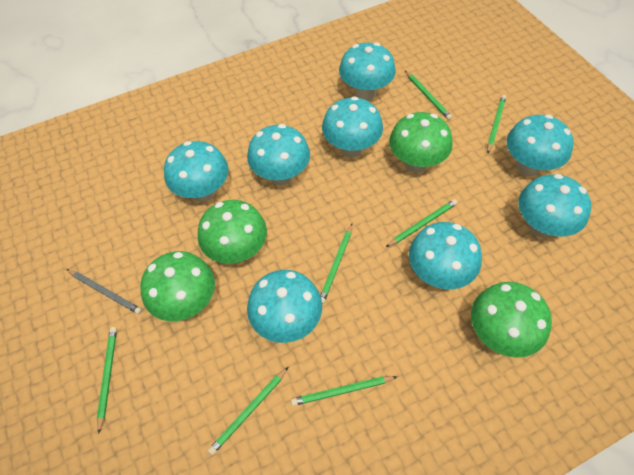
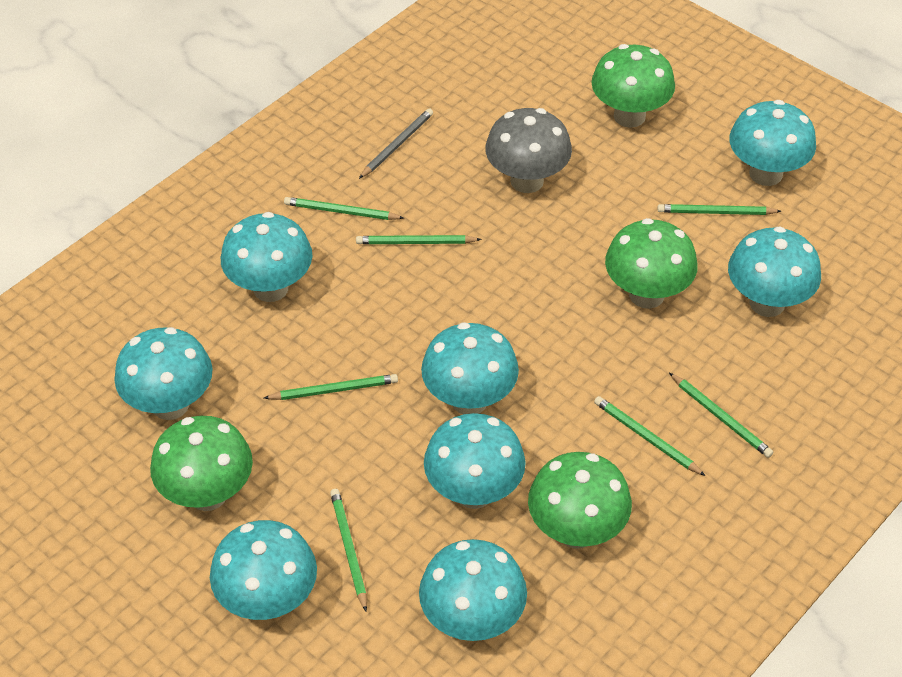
grey mushroom: none = 0 -> [485,108,572,193] = 1

